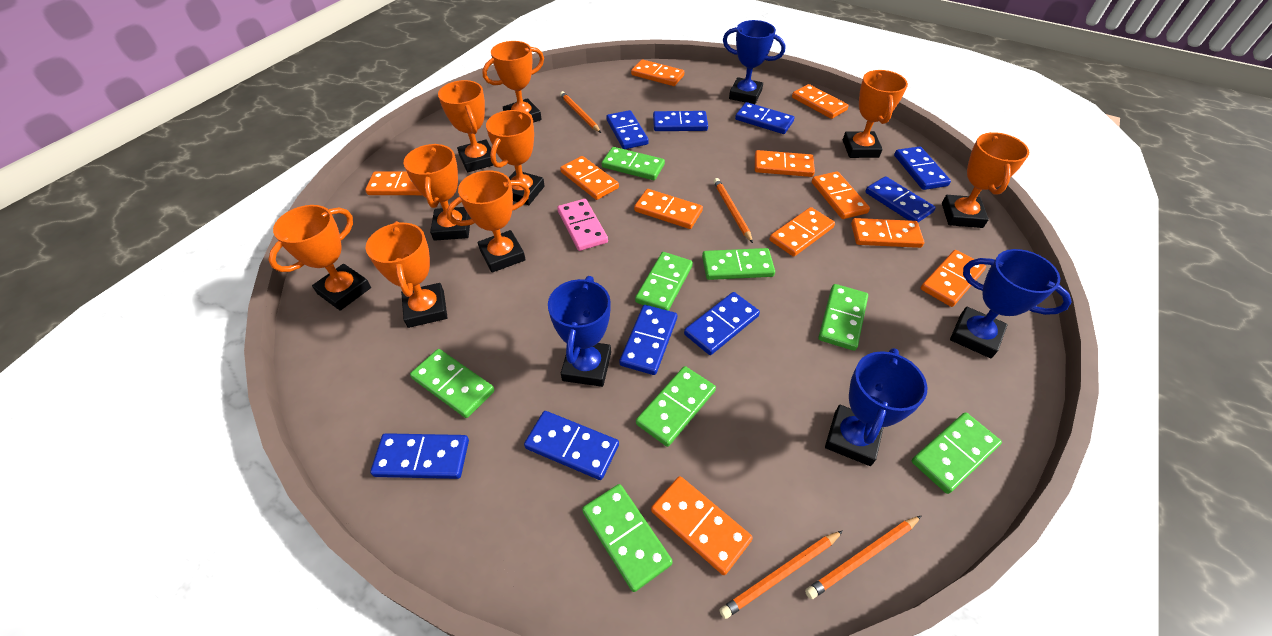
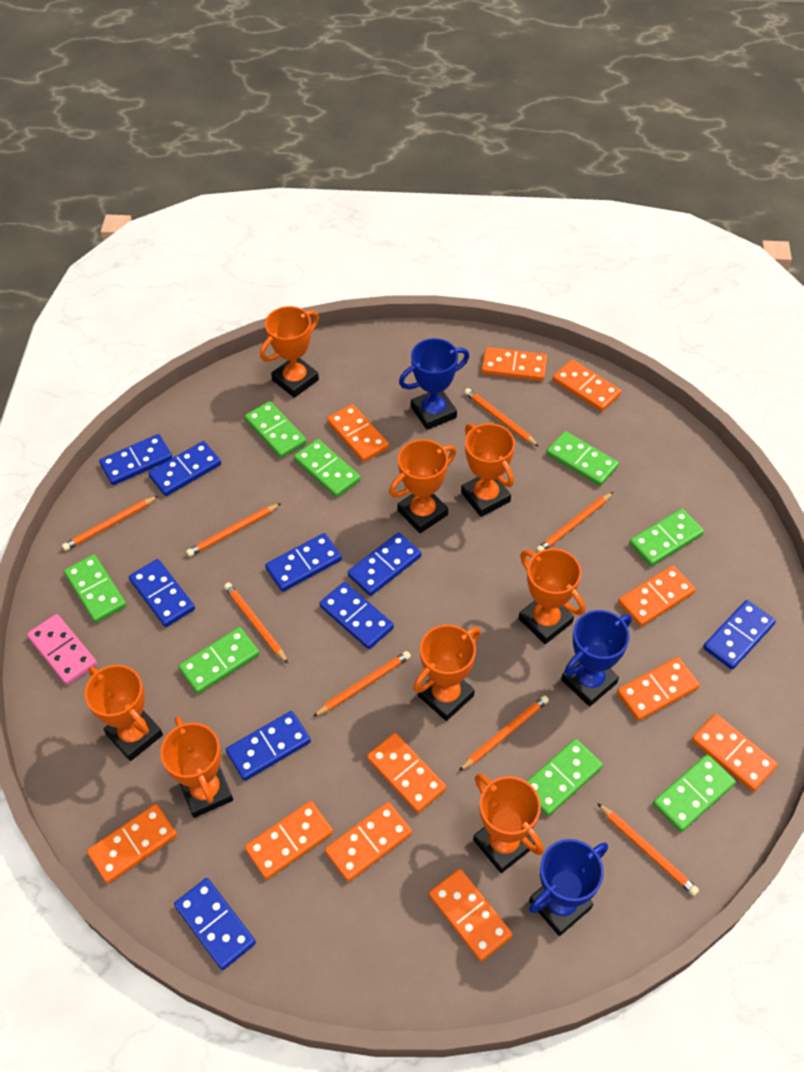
blue trophy: [548,276,611,387] [723,20,785,104] [825,348,927,466] [950,249,1072,358] = 4 -> [399,338,469,430] [529,839,608,936] [561,610,632,707] = 3
orange pencil: [560,91,601,133] [713,178,753,243] [720,531,843,619] [805,516,921,599] = 4 -> [62,496,158,551] [186,503,281,557] [224,583,288,663] [313,651,411,717] [459,695,549,771] [464,388,539,447] [536,492,613,552] [597,803,699,896] = 8
orange trophy: [268,205,371,311] [366,221,448,328] [404,144,471,241] [438,80,497,172] [446,170,530,273] [482,41,544,123] [486,110,545,205] [843,70,908,158] [942,132,1029,228] = 9 -> [85,665,163,761] [160,716,233,818] [260,306,319,398] [389,439,456,533] [413,625,481,721] [461,423,515,517] [473,774,544,873] [519,548,585,644] = 8

